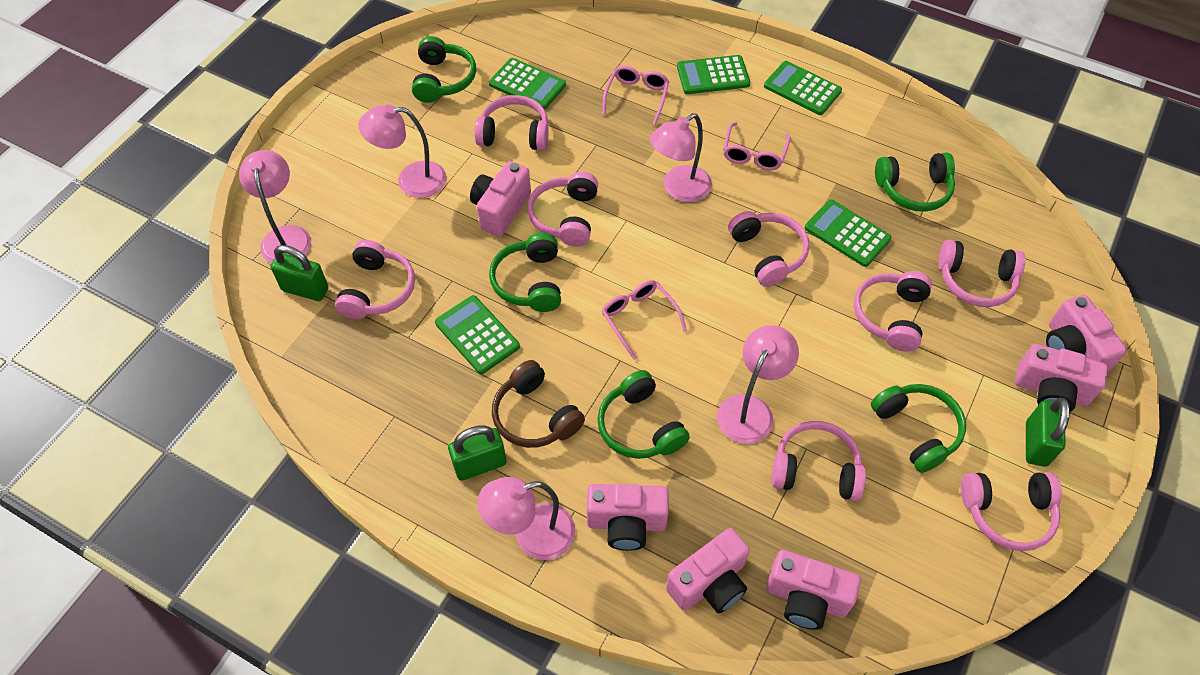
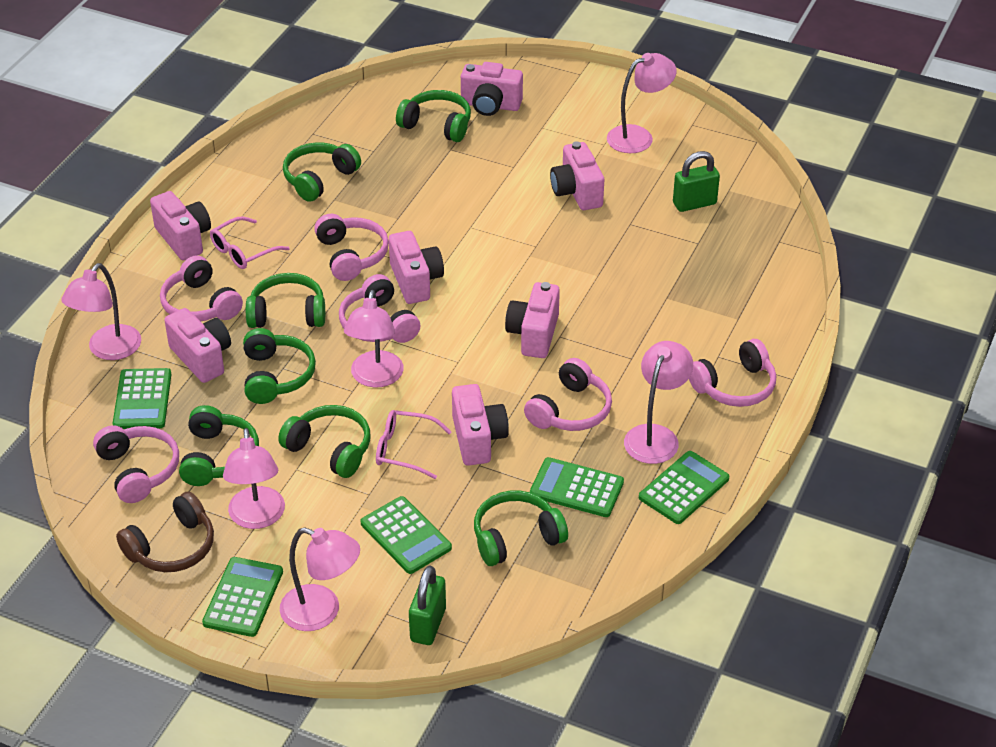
green headphones: [412,36,476,103] [489,233,561,312] [597,370,690,459] [871,384,966,473] [875,152,955,212] = 5 -> [179,405,259,486] [243,328,316,404] [246,273,325,328] [278,405,371,478] [283,142,361,202] [396,90,471,142] [474,490,568,566] = 7
green padlock: [271,245,329,301] [448,425,506,481] [1026,398,1070,467] = 3 -> [409,565,446,645] [673,151,720,212] = 2
pink camera: [470,161,531,237] [587,484,669,551] [666,528,750,613] [766,550,861,630] [1015,344,1108,412] [1046,295,1127,372] = 6 -> [150,191,211,261] [164,308,231,383] [389,231,444,304] [452,384,509,466] [461,62,523,116] [505,282,560,358] [550,141,604,210] = 7
pink glasses: [602,66,669,125] [602,280,687,360] [723,122,791,170] = 3 -> [210,216,290,269] [376,410,452,479] = 2
pink headphones: [335,240,415,319] [474,95,549,151] [527,172,598,247] [728,211,809,287] [772,421,866,501] [854,271,932,352] [938,240,1025,307] [961,472,1062,551] = 8 -> [93,425,179,503] [160,255,243,321] [314,214,389,281] [339,274,420,343] [524,358,612,431] [689,339,776,407] = 6
pink lamp: [239,150,311,263] [358,104,447,198] [477,477,576,560] [650,113,712,202] [717,325,799,444] = 5 -> [61,263,141,360] [223,428,285,529] [280,528,360,631] [344,290,404,387] [607,53,677,153] [624,341,693,464] = 6

